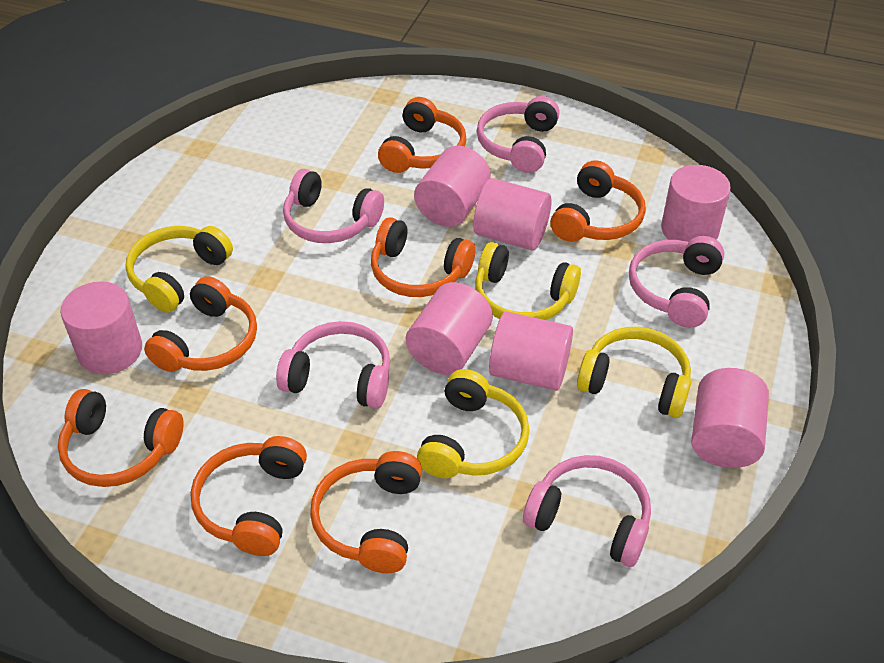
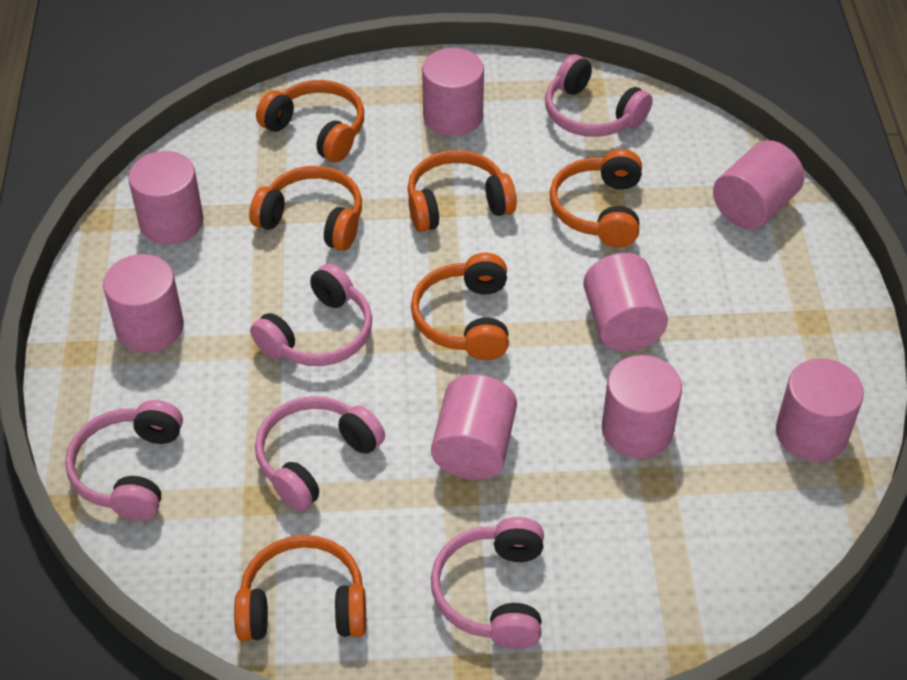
orange headphones: [58,389,184,487] [144,276,257,372] [190,436,307,556] [310,451,422,573] [371,217,475,297] [378,97,467,173] [551,160,646,242] = 7 -> [234,535,366,641] [249,166,362,251] [256,80,364,162] [407,150,517,232] [411,253,509,360] [549,149,642,247] = 6
pink cylinder: [61,281,142,374] [406,282,493,375] [414,146,491,227] [473,178,551,250] [489,312,573,391] [661,165,731,242] [691,368,769,468] = 7 -> [103,254,184,353] [128,151,204,244] [422,48,484,136] [431,374,517,480] [583,253,668,351] [602,355,682,458] [713,140,805,230] [776,358,864,462] = 8
yellow headphones: [125,226,233,313] [417,369,530,478] [475,242,581,320] [577,327,691,418] = 4 -> none = 0

